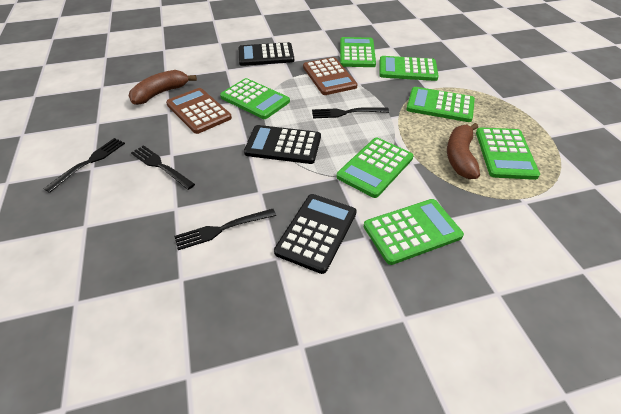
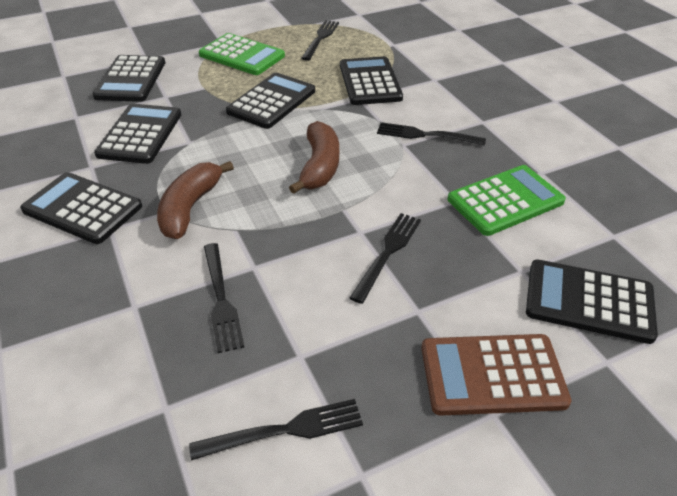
black calculator: [239,42,294,66] [244,125,321,164] [274,194,357,274] = 3 -> [20,172,142,244] [93,55,165,102] [94,104,181,164] [226,73,315,129] [340,56,403,105] [526,259,658,344] = 6
black fork: [44,138,125,193] [131,145,195,190] [174,209,276,250] [312,107,389,118] = 4 -> [189,399,363,460] [204,243,244,353] [301,20,339,61] [349,213,421,304] [377,122,486,146] = 5
brown calculator: [166,88,232,134] [303,57,358,95] = 2 -> [421,334,571,415] = 1
green calculator: [220,78,290,119] [337,137,414,198] [340,37,376,67] [364,199,464,265] [379,56,438,81] [406,87,475,122] [476,127,540,180] = 7 -> [199,33,285,75] [447,165,566,236] = 2

